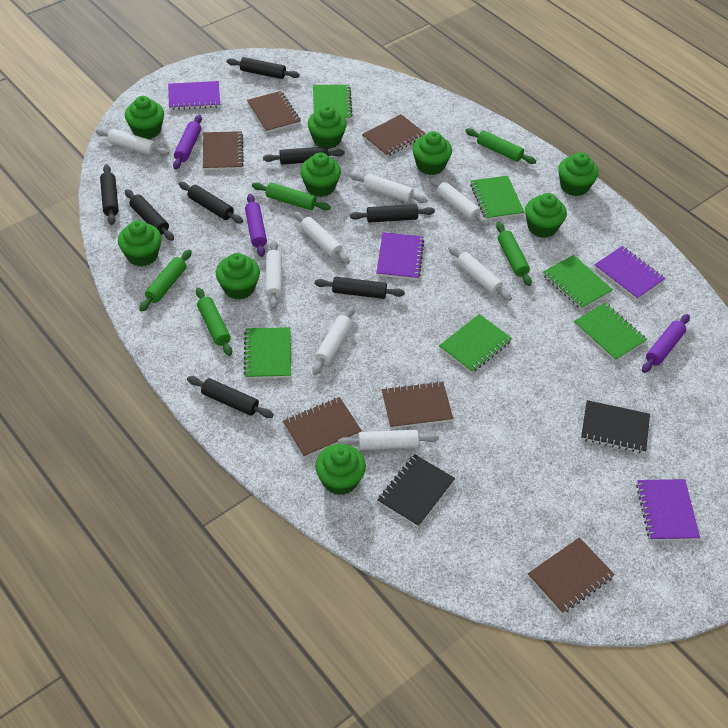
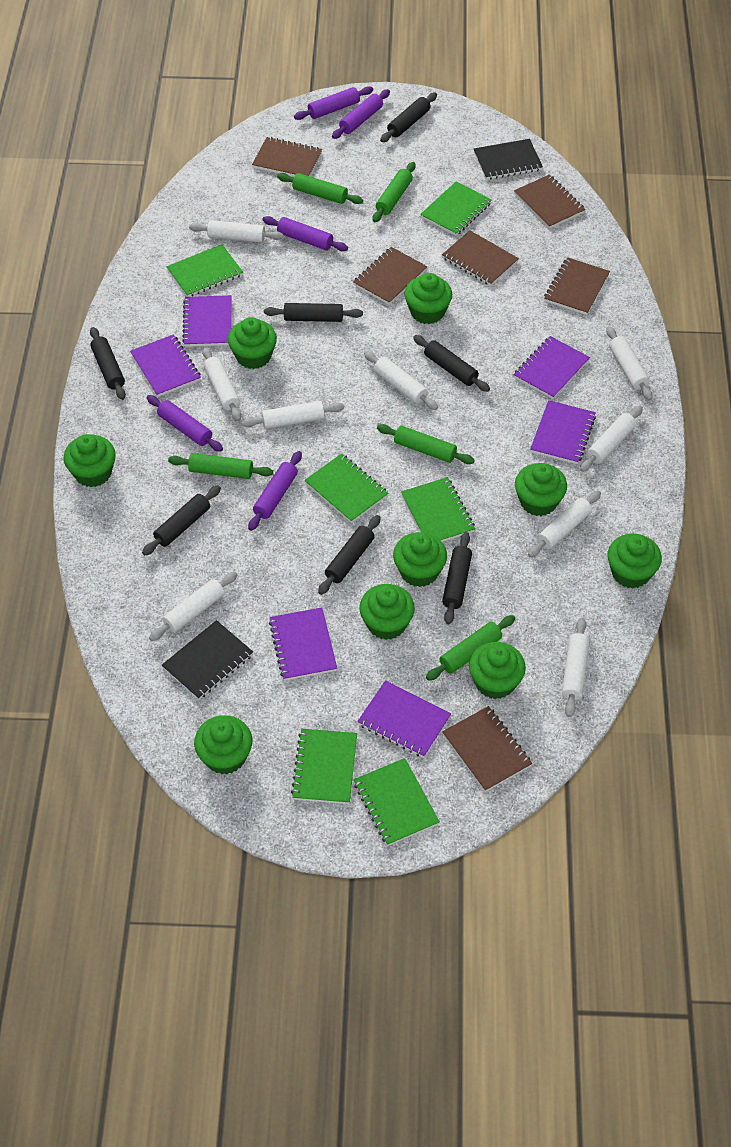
black rolling pin: [100,164,119,225] [125,189,174,241] [179,182,243,223] [187,376,274,418] [227,57,300,79] [263,146,345,165] [315,277,405,299] [350,204,435,223] = 8 -> [90,327,126,400] [142,485,221,555] [264,303,363,322] [318,515,381,595] [380,92,437,142] [413,335,490,392] [442,532,472,624] = 7
purple notebook: [168,81,220,110] [376,232,425,280] [594,246,665,300] [636,479,700,541] = 4 -> [130,334,201,397] [182,295,232,347] [269,607,337,681] [357,680,451,758] [514,336,590,399] [530,400,596,464] = 6
purple rolling pin: [173,115,202,169] [245,194,267,257] [642,314,690,373] = 3 -> [147,395,223,452] [248,451,302,531] [262,216,348,251] [294,86,373,120] [332,89,390,139] = 5
white rolling pin: [95,129,169,155] [266,240,282,309] [294,211,350,264] [313,306,354,375] [338,430,439,450] [350,173,428,203] [429,177,489,226] [448,246,512,301] = 8 -> [149,572,237,641] [189,220,283,243] [202,347,241,421] [242,401,344,429] [364,351,438,410] [528,491,601,557] [562,618,590,717] [580,406,643,472] [606,326,653,401] = 9

